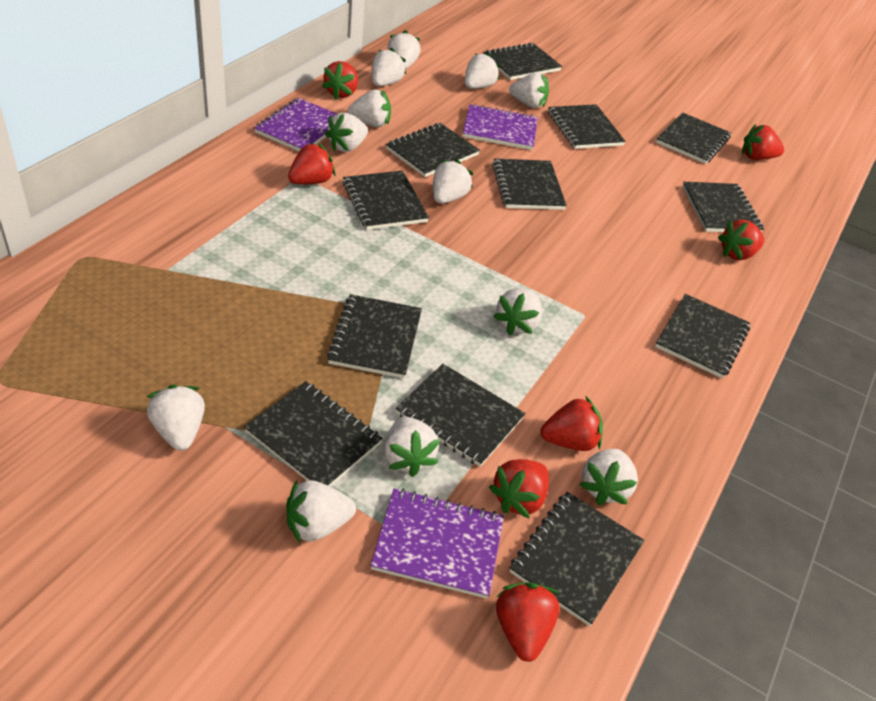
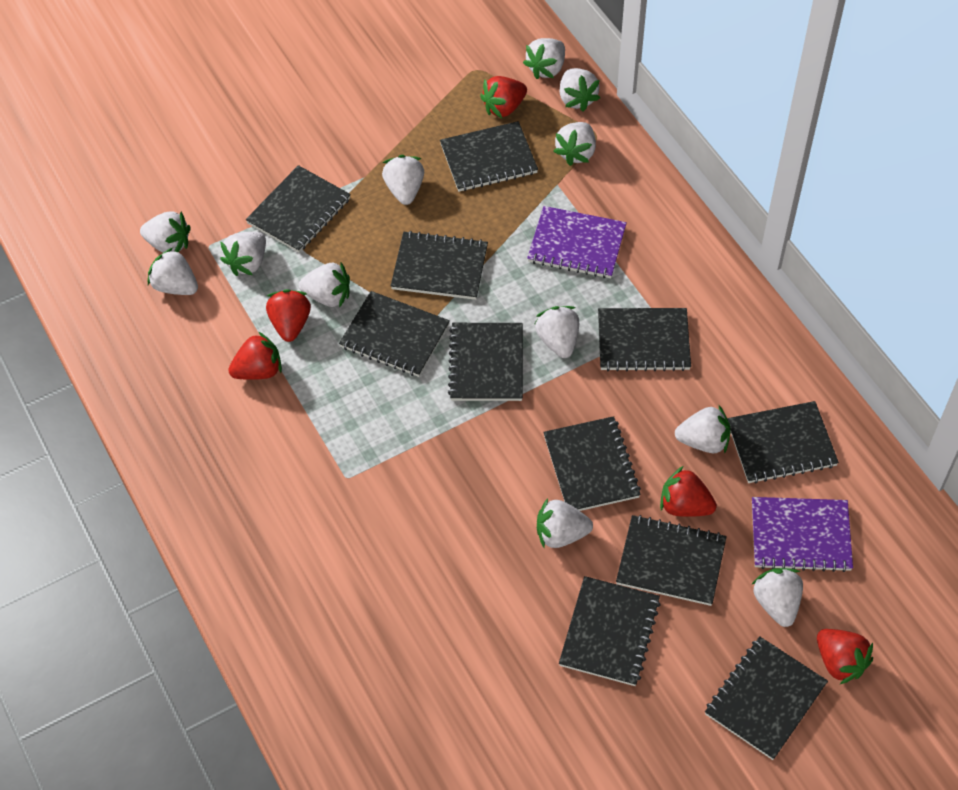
black notebook: [244,381,383,486] [327,294,422,378] [343,171,429,230] [386,123,480,177] [396,364,526,467] [483,43,562,80] [492,158,567,210] [509,492,645,626] [548,104,626,149] [655,294,750,378] [656,112,731,164] [682,182,764,232] = 12 -> [246,165,351,253] [339,291,450,377] [391,231,488,300] [440,121,538,192] [448,323,523,401] [543,416,641,511] [559,576,661,686] [598,308,691,372] [616,515,727,606] [705,636,828,760] [727,401,839,484] = 11
purple notebook: [254,98,337,151] [370,488,504,599] [463,104,538,150] = 3 -> [527,206,627,278] [752,497,853,572] = 2
red strawberry: [288,143,335,184] [322,61,358,99] [489,459,549,518] [496,582,560,662] [540,397,603,451] [718,219,764,260] [742,124,784,160] = 7 -> [228,332,282,380] [266,289,311,342] [480,76,527,118] [660,466,717,517] [817,629,873,685] = 5

